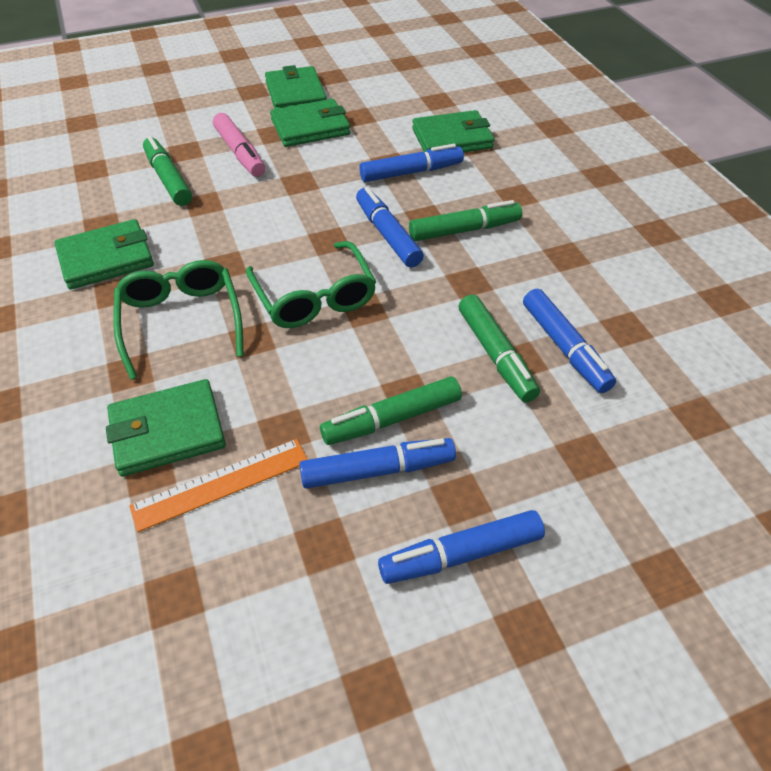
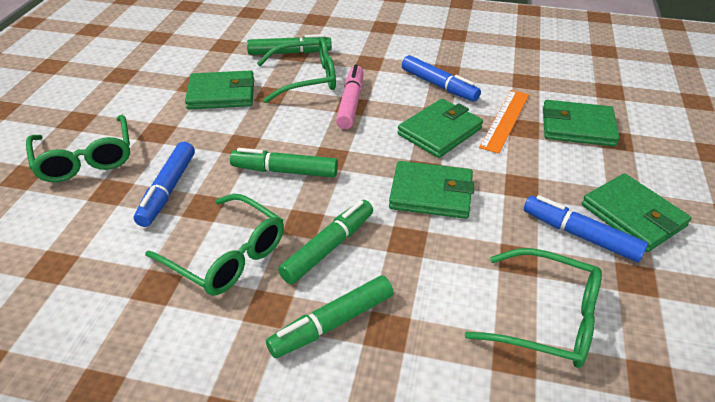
blue marker: [299,438,456,489] [356,187,424,268] [359,144,464,182] [378,510,545,584] [523,288,616,393] = 5 -> [134,142,195,227] [402,55,481,102] [524,195,648,262] = 3
green glasses: [113,260,244,380] [246,241,376,328] = 2 -> [26,115,130,182] [145,194,284,296] [257,37,336,103] [465,248,602,368] = 4

